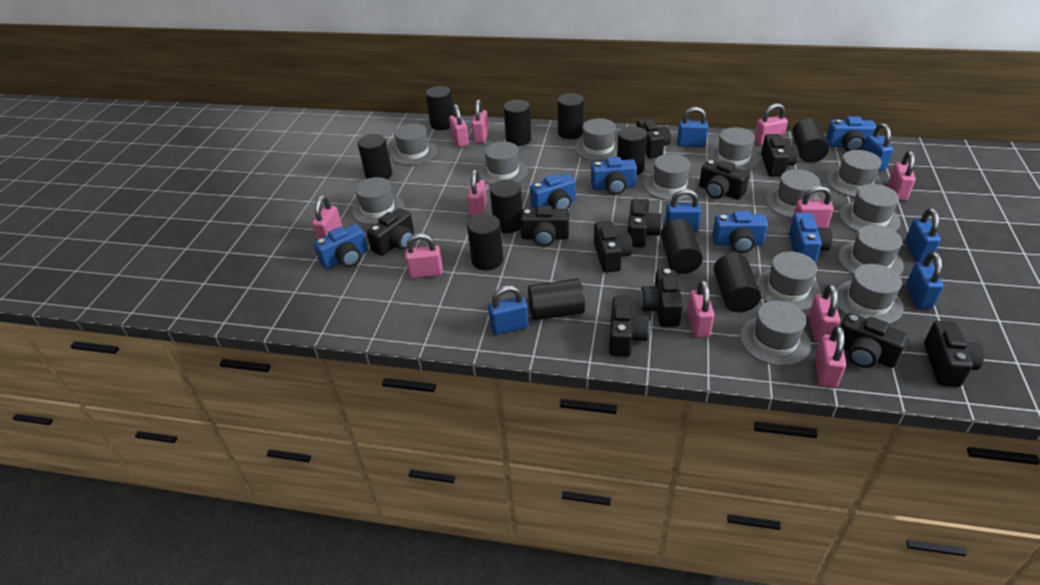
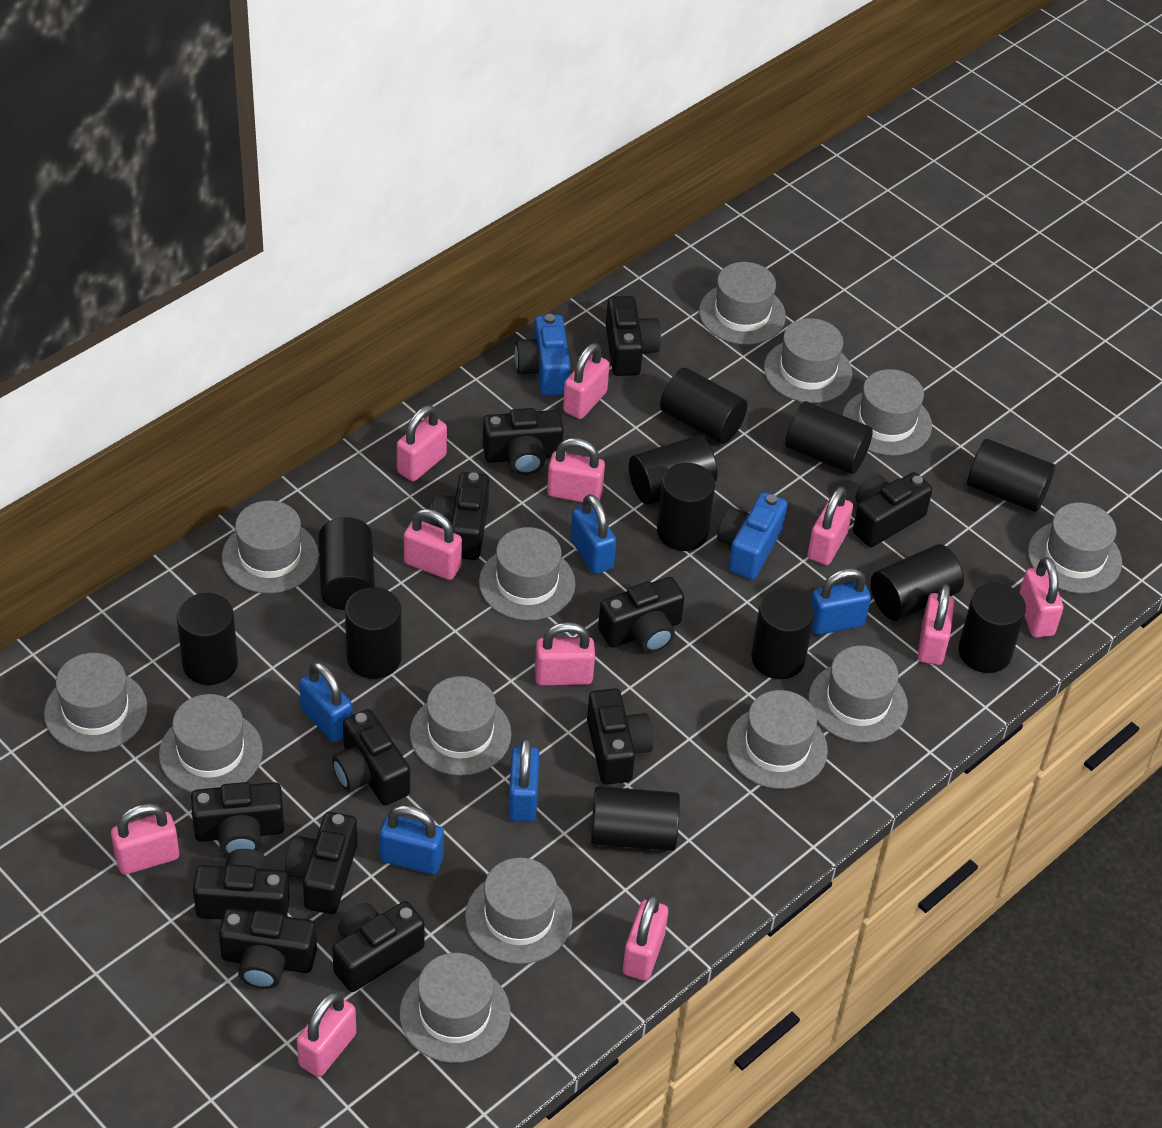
black camera: [367,208,414,256] [520,206,569,247] [594,221,633,273] [609,296,650,357] [628,198,662,248] [636,118,671,159] [641,269,683,327] [699,160,750,200] [761,134,798,176] [840,313,908,368] [924,321,984,387] = 11 -> [191,782,284,856] [193,849,290,919] [219,908,317,989] [285,812,358,914] [332,709,410,806] [332,901,425,992] [430,472,489,560] [483,408,564,475] [587,688,654,785] [598,577,685,653] [606,296,661,376] [853,472,932,547] = 12
black cylinder: [357,134,392,180] [426,86,453,130] [467,214,503,270] [490,180,522,233] [504,100,532,146] [528,279,585,321] [557,93,584,139] [617,126,647,175] [661,219,703,274] [714,253,761,312] [792,118,829,163] = 11 -> [177,593,238,685] [319,517,375,610] [345,587,402,679] [591,786,680,851] [629,435,717,505] [657,463,715,551] [660,368,747,444] [751,589,814,679] [785,401,873,474] [871,544,964,621] [958,583,1026,673] [967,439,1055,512] = 12
blue camera: [314,224,368,269] [530,174,576,209] [591,157,637,195] [712,211,768,253] [789,213,832,263] [826,116,876,151] = 6 -> [515,314,570,396] [717,492,787,580] = 2
blue padlock: [488,286,529,335] [665,189,701,232] [677,107,708,147] [862,123,893,171] [905,208,941,262] [906,252,944,309] = 6 -> [299,662,353,742] [379,805,444,874] [508,738,539,822] [570,494,616,574] [811,568,871,635] = 5

